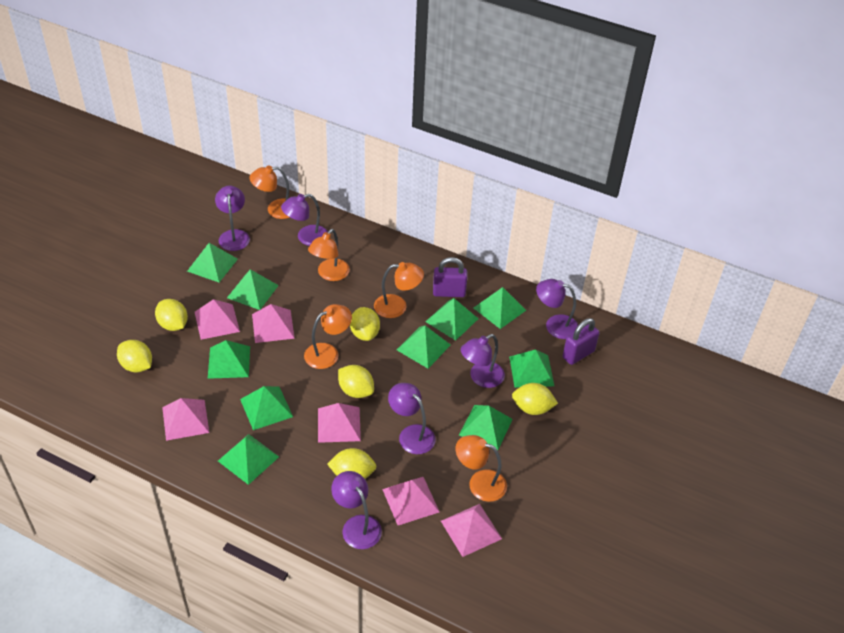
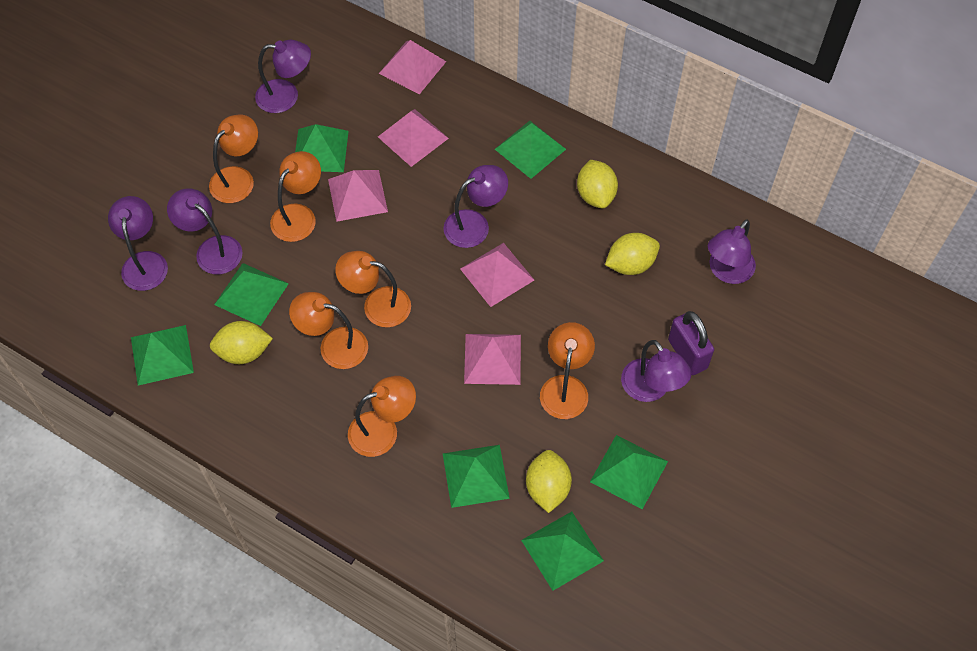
green pyramid: [187,243,238,282] [208,340,250,379] [218,434,279,485] [227,269,279,310] [240,386,293,430] [397,326,451,368] [425,298,479,341] [459,405,513,450] [474,287,526,329] [509,350,554,388] = 10 -> [131,325,194,386] [214,263,289,326] [295,124,349,172] [443,445,510,508] [495,121,566,179] [521,512,604,591] [590,435,668,509] = 7
orange lamp: [249,165,290,219] [304,304,352,369] [308,229,350,281] [374,262,424,318] [456,435,507,502] = 5 -> [209,114,258,203] [270,151,321,242] [289,292,368,369] [335,251,411,327] [348,376,416,457] [540,322,595,419] = 6
pink pyramid: [162,398,209,441] [195,299,240,340] [252,304,295,343] [318,403,361,443] [382,477,439,525] [441,504,502,557] = 6 -> [328,170,388,222] [378,109,449,167] [379,40,446,94] [460,243,534,307] [464,334,521,385] = 5
purple padlock: [433,257,468,297] [563,318,600,365] = 2 -> [668,311,714,375] = 1
yellow lemon: [117,340,152,372] [155,299,188,331] [327,448,377,479] [338,365,374,398] [350,307,380,341] [512,383,558,415] = 6 -> [210,321,273,364] [526,450,572,513] [577,160,618,208] [605,233,660,275] = 4

